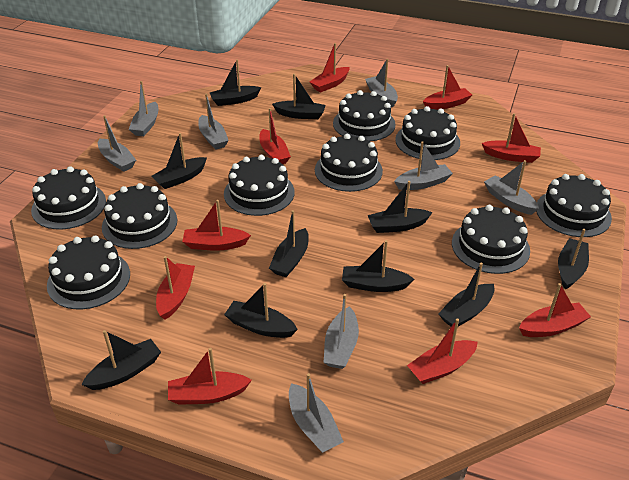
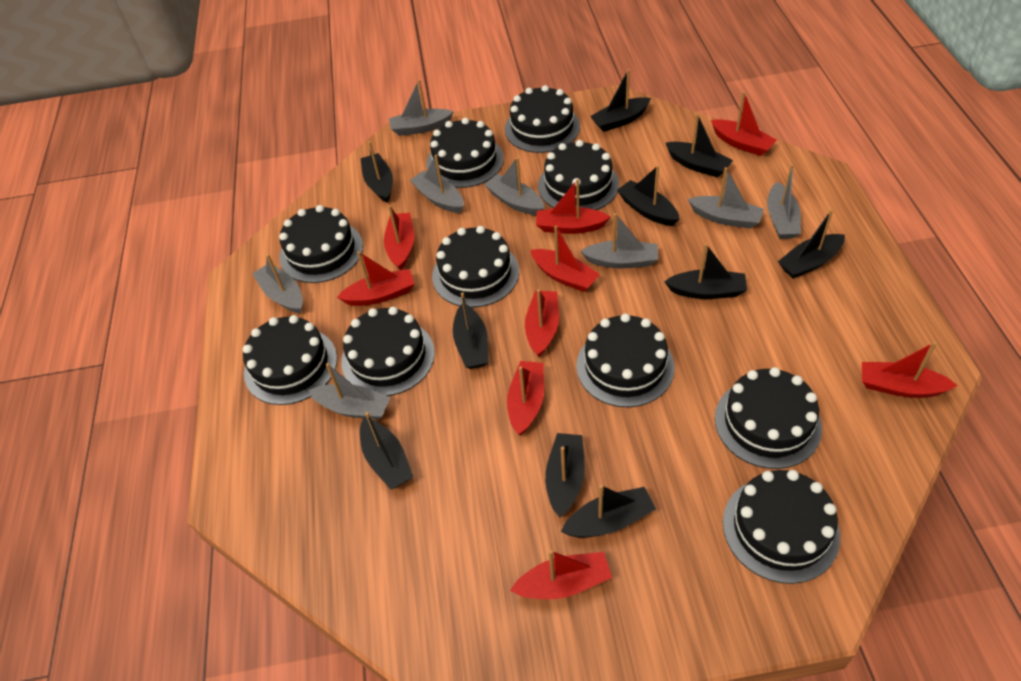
black cake: [31,166,106,230] [47,236,130,309] [102,183,177,249] [224,155,294,216] [315,134,383,192] [333,90,395,141] [395,106,460,160] [452,205,530,274] [536,174,612,237] = 9 -> [243,315,337,405] [279,205,363,283] [341,307,435,396] [426,118,504,188] [432,226,519,308] [505,85,580,153] [538,140,619,210] [576,313,674,407] [715,367,822,469] [723,470,840,584] = 10

